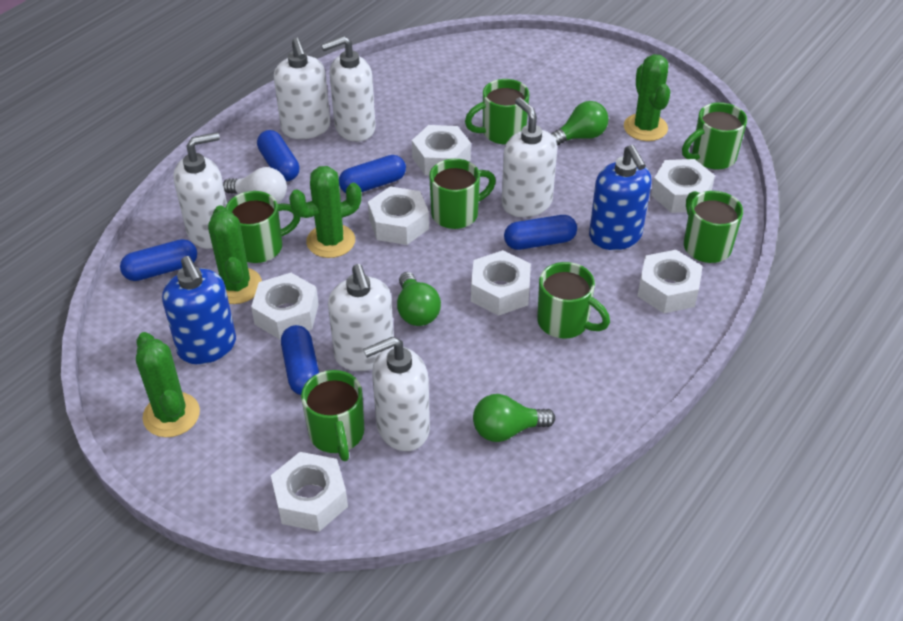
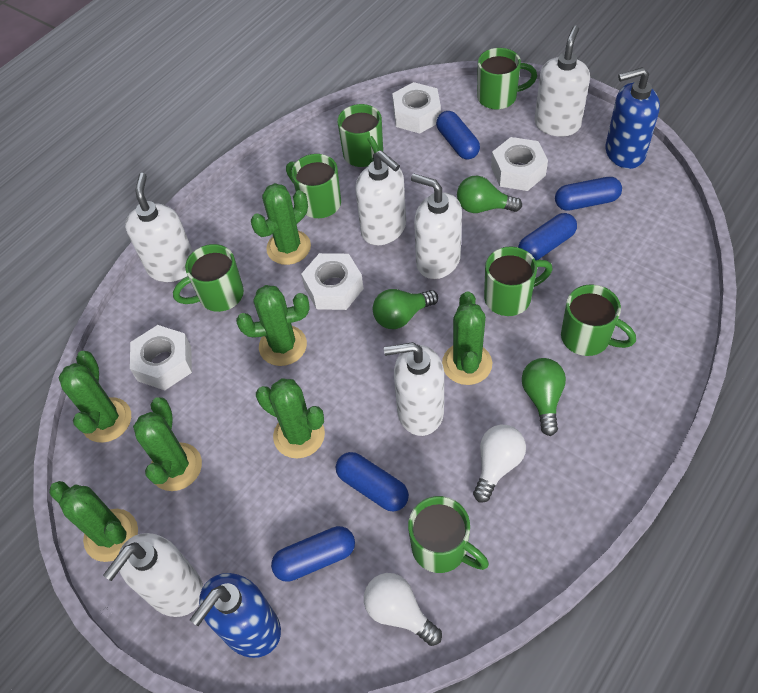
green cactus: [136,332,200,437] [208,205,262,304] [289,166,362,258] [624,54,670,141] = 4 -> [49,481,138,562] [59,351,131,443] [133,397,202,491] [236,285,310,366] [251,183,311,265] [256,378,325,459] [442,291,492,385] = 7
white light bulb: [223,167,287,204] = 1 -> [364,573,442,646] [473,425,526,503] = 2
white nut: [251,273,319,339] [271,452,348,532] [368,187,429,245] [412,125,471,175] [471,250,531,316] [637,250,703,313] [651,159,715,213] = 7 -> [130,325,192,390] [301,253,364,310] [392,82,441,134] [491,137,548,191] = 4

